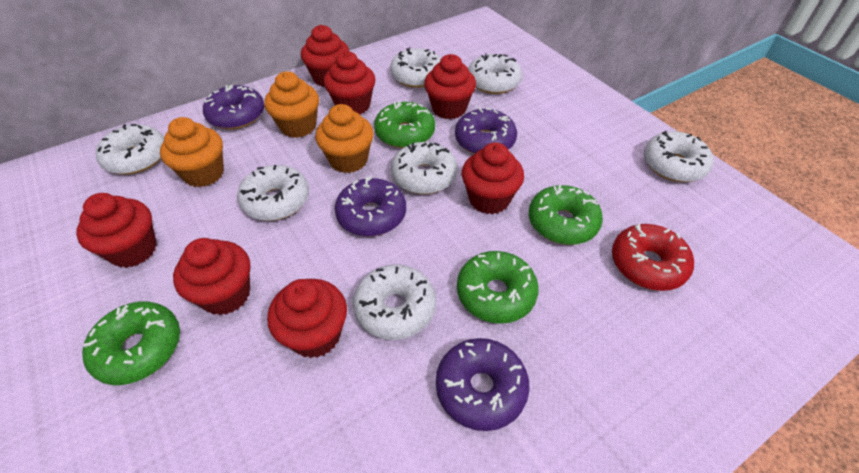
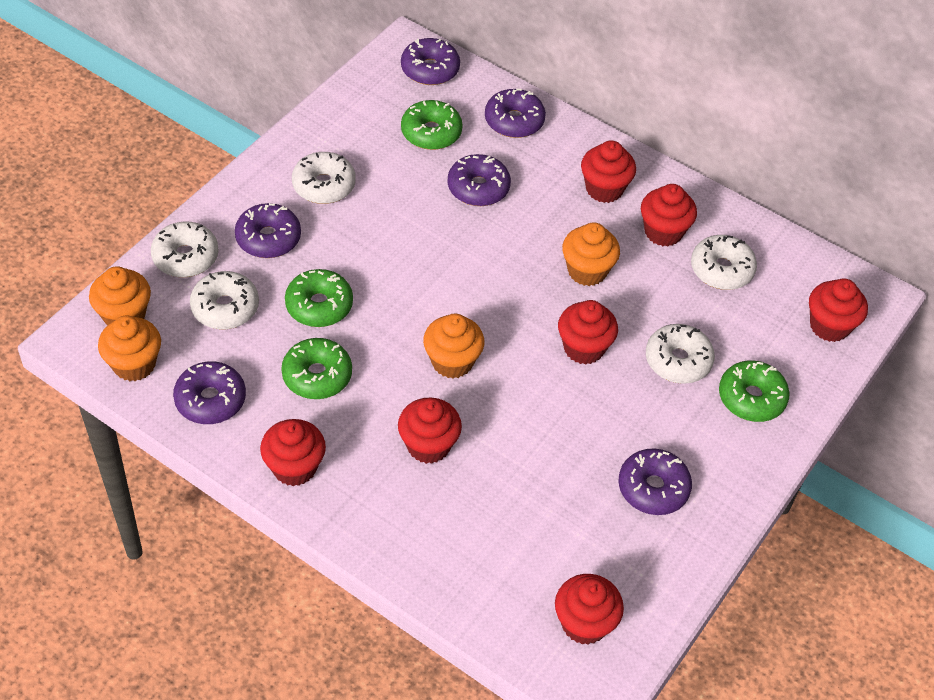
orange cupcake: [160,117,224,187] [264,71,319,138] [315,104,374,173] = 3 -> [89,266,151,326] [98,316,161,381] [423,313,485,378] [562,223,620,286] = 4
purple donut: [203,84,264,130] [335,176,406,237] [436,338,529,431] [455,107,517,154] = 4 -> [173,361,246,424] [235,203,301,258] [401,38,460,85] [447,154,511,206] [485,89,546,138] [618,448,692,515] = 6
red donut: [612,224,694,291] = 1 -> none = 0
white donut: [96,124,164,175] [237,165,309,221] [353,264,436,340] [390,47,441,88] [391,142,457,194] [468,54,522,94] [644,131,713,182] = 7 -> [151,221,219,277] [190,271,259,329] [292,152,356,204] [646,324,715,384] [691,235,757,290] = 5

